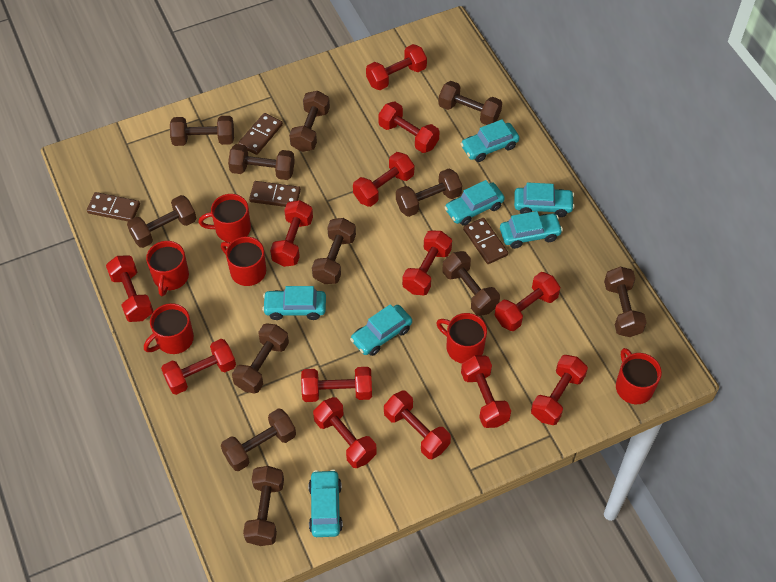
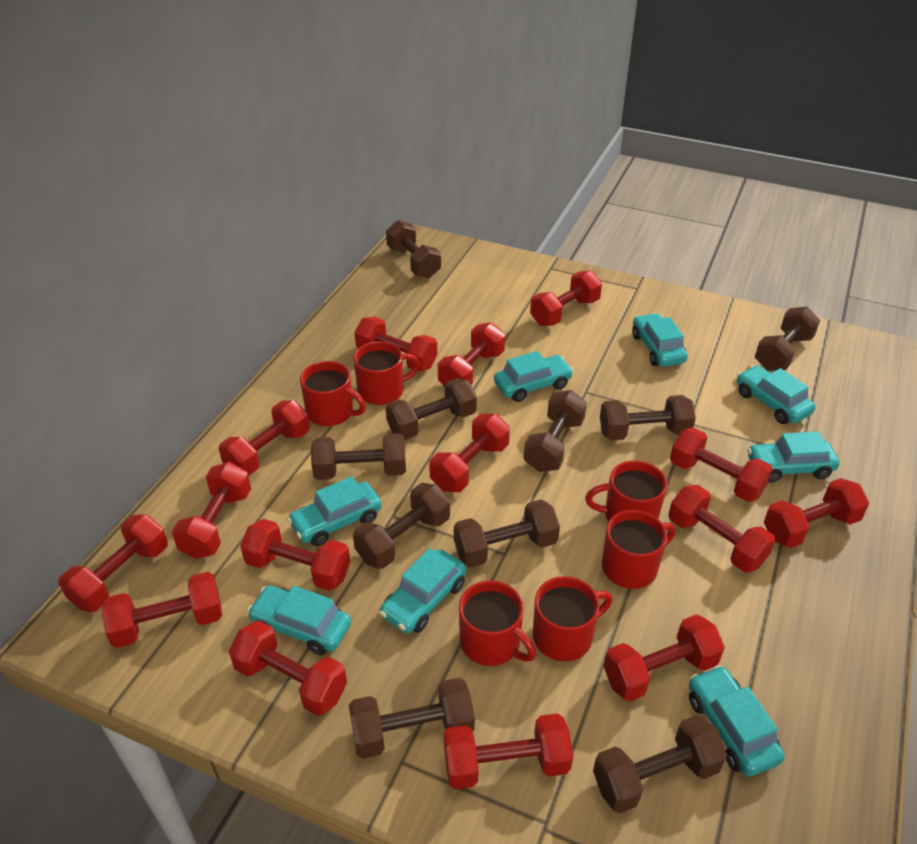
brown domino: [87,192,140,221] [238,113,283,155] [249,181,301,207] [463,218,508,264] = 4 -> none = 0
brown dumbbell: [127,195,196,248] [170,116,234,146] [221,409,296,471] [228,144,295,180] [232,323,289,394] [243,466,284,546] [289,91,330,152] [312,218,356,284] [396,168,462,217] [438,81,502,125] [442,251,500,316] [604,267,647,337] = 12 -> [311,433,406,480] [349,678,475,759] [353,483,450,569] [386,220,441,278] [386,378,477,440] [454,500,560,568] [524,390,587,472] [593,715,727,813] [600,395,696,441] [755,307,820,371] = 10
red dumbbell: [106,255,153,322] [161,339,236,395] [270,200,313,267] [301,367,372,402] [313,397,377,468] [353,152,414,207] [366,44,427,90] [378,101,440,153] [384,391,451,459] [402,230,452,295] [461,355,511,428] [494,272,560,331] [531,355,588,425] = 13 -> [58,515,168,612] [101,572,222,648] [172,462,251,559] [219,400,310,476] [229,620,347,716] [240,519,350,591] [354,317,437,372] [429,414,510,492] [438,322,505,386] [444,713,573,789] [530,270,602,326] [604,614,725,702] [668,485,775,572] [670,428,773,502] [764,478,869,548] = 15
turquoise car: [262,286,326,320] [308,469,343,537] [350,304,412,356] [444,180,505,226] [460,119,519,162] [500,211,563,249] [514,183,575,217] = 7 -> [247,585,351,655] [287,476,382,546] [379,548,466,633] [494,351,574,402] [632,313,688,367] [689,665,785,777] [737,365,816,424] [747,431,839,483] = 8

